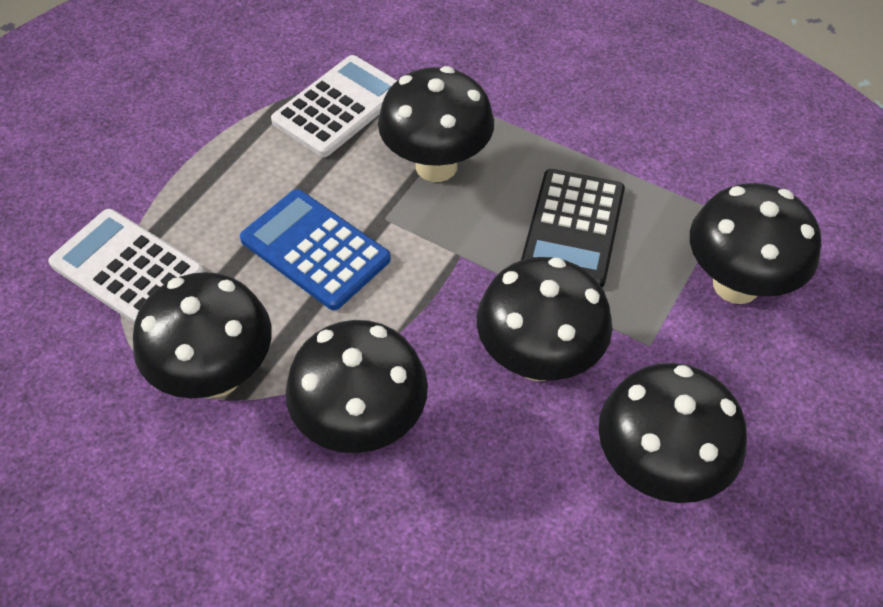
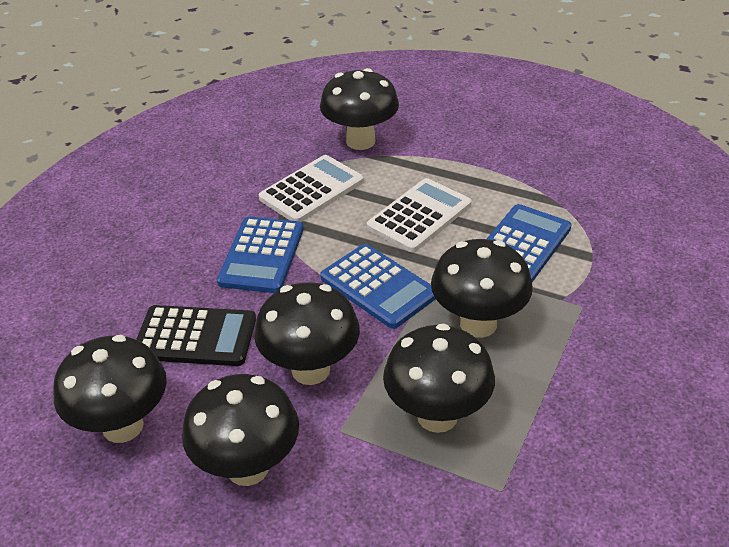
blue calculator: [240,189,391,310] = 1 -> [217,217,304,293] [320,244,435,329] [487,204,571,282] = 3

